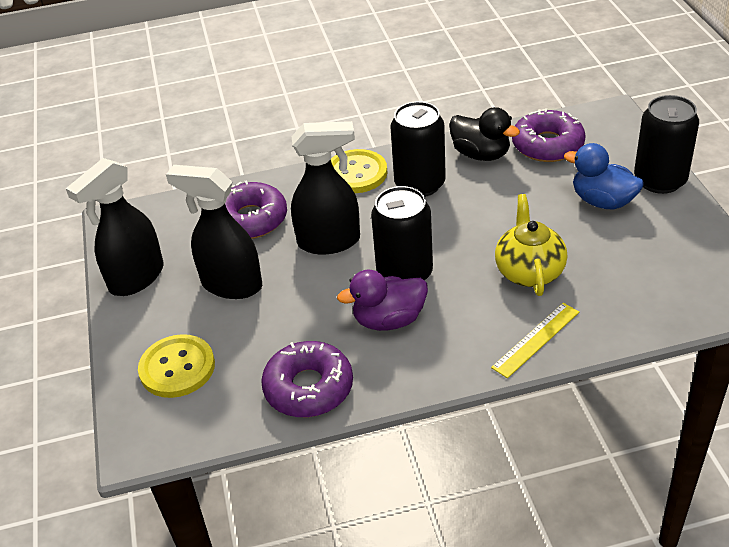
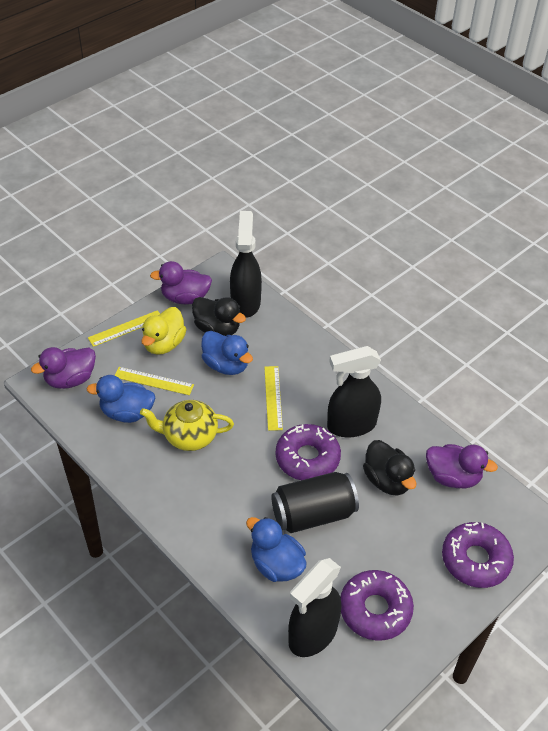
black can: [371,186,433,280] [390,101,446,197] [634,95,699,194] = 3 -> [271,472,359,533] = 1
black duck: [449,107,520,161] = 1 -> [192,297,246,336] [363,440,416,495] = 2
blue duck: [564,143,644,210] = 1 -> [86,375,155,423] [201,331,253,375] [246,517,306,582] = 3
purple duck: [337,269,428,331] = 1 -> [31,347,96,389] [150,261,212,304] [426,444,498,488] = 3
yellow button: [138,334,215,398] [331,149,387,193] = 2 -> none = 0
yellow duck: none = 0 -> [141,307,187,355] = 1
yellow ruler: [491,303,579,378] = 1 -> [88,310,160,347] [115,367,194,395] [264,366,283,431] = 3

